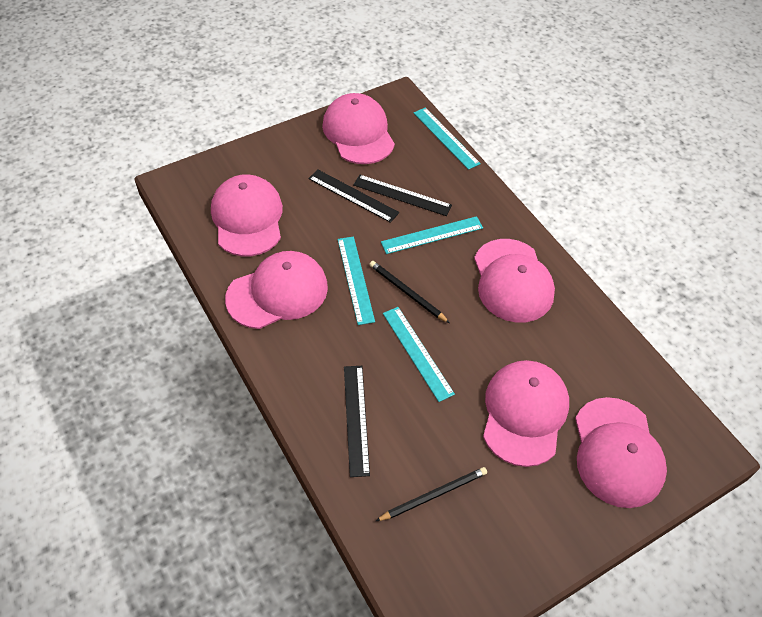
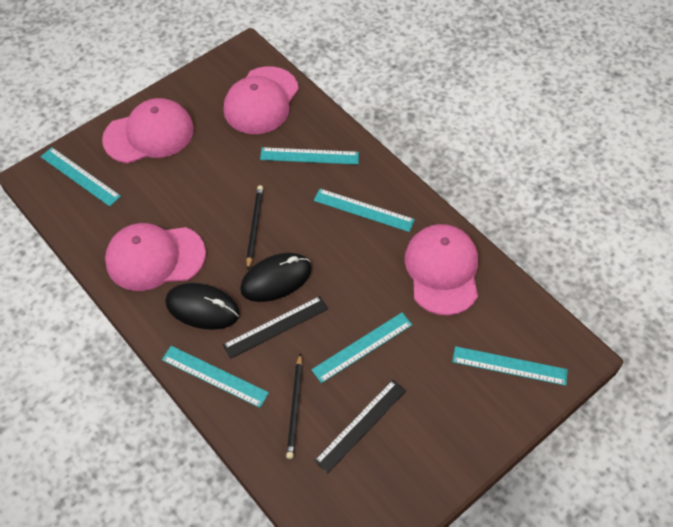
black mouse: none = 0 -> [165,283,240,330] [240,253,312,302] = 2
black ruler: [308,169,399,223] [344,366,370,477] [353,175,452,216] = 3 -> [223,296,328,359] [314,380,406,473] = 2
pink cap: [211,174,283,256] [225,251,328,329] [322,93,395,164] [474,239,555,323] [483,360,569,467] [575,397,667,508] = 6 -> [102,98,194,164] [105,223,206,291] [224,66,299,134] [405,224,478,316] = 4
turquoise ruler: [338,237,375,325] [381,216,483,254] [383,307,455,402] [414,108,481,170] = 4 -> [40,147,121,206] [162,346,269,408] [260,147,359,165] [311,313,412,383] [314,189,415,232] [452,346,568,386] = 6

